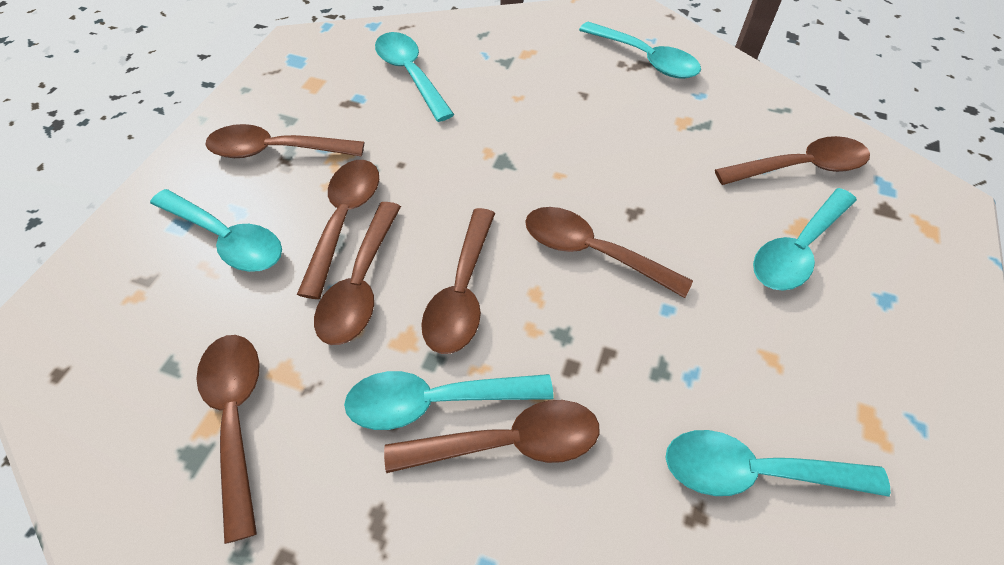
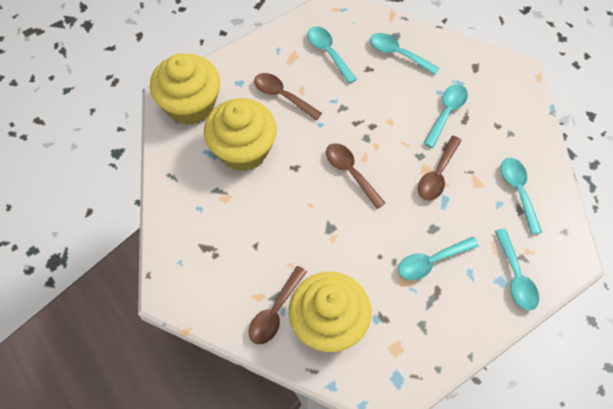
brown spoon: [196,335,260,544] [206,124,364,158] [297,160,379,299] [314,202,401,345] [384,400,599,473] [421,208,495,354] [525,207,693,298] [715,136,870,185] = 8 -> [249,266,307,345] [254,73,322,120] [326,143,385,209] [418,136,462,201] = 4
yellow cupcake: none = 0 -> [150,53,220,125] [204,98,277,171] [289,272,372,352] = 3

